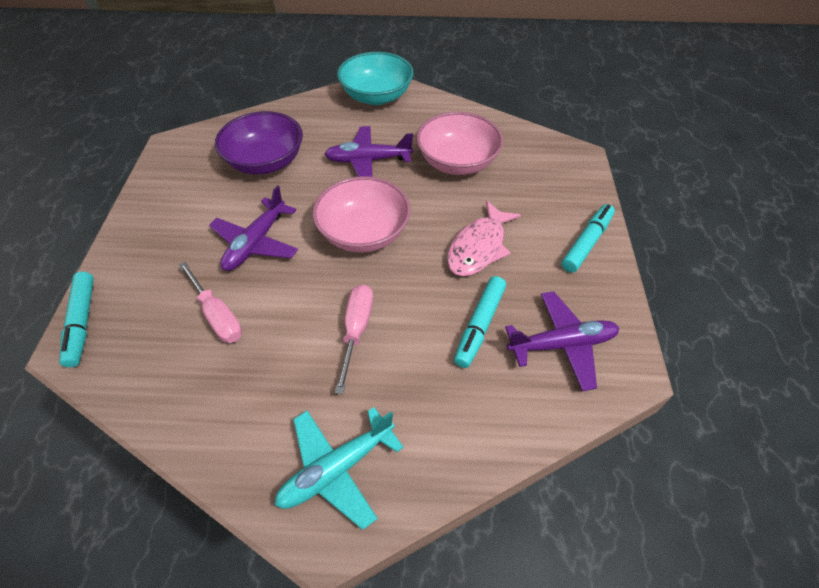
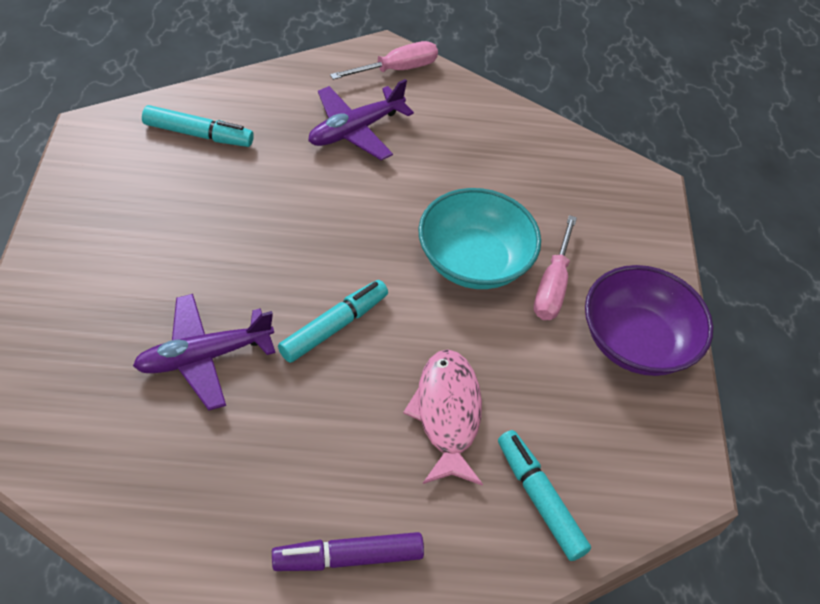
pink bowl: [312,176,411,253] [417,112,503,175] = 2 -> none = 0
purple marker: none = 0 -> [272,532,424,571] = 1
purple plane: [209,185,298,271] [324,126,413,177] [505,291,619,391] = 3 -> [133,294,276,411] [308,79,414,160] = 2
turquoise plane: [275,407,404,530] = 1 -> none = 0

